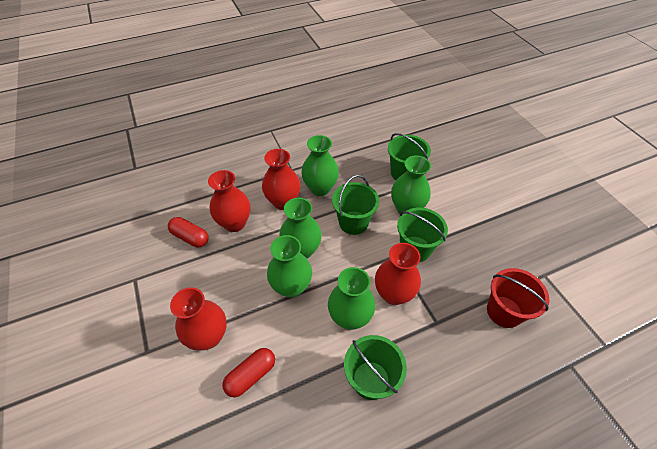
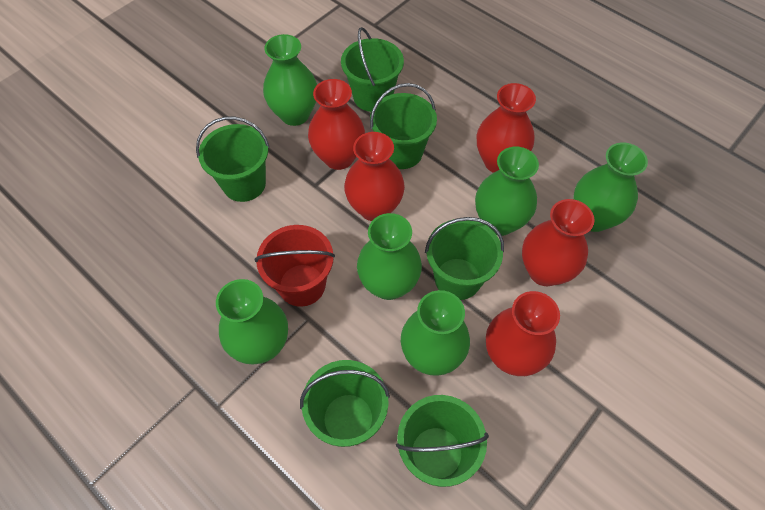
green bucket: [332,175,379,235] [344,335,407,400] [388,133,431,180] [397,208,448,262] = 4 -> [196,117,270,202] [300,360,390,447] [341,27,404,112] [370,83,437,169] [396,395,489,487] [425,217,504,300] = 6
green vase: [267,235,312,298] [279,198,322,259] [301,135,339,196] [328,267,375,330] [391,155,431,214] = 5 -> [216,279,288,365] [263,34,317,126] [357,213,422,300] [401,290,470,376] [475,147,539,236] [573,143,648,232] = 6
red capsule: [168,217,209,247] [222,348,275,397] = 2 -> none = 0
red vase: [170,287,227,351] [208,170,251,232] [262,149,301,210] [375,243,421,305] = 4 -> [308,79,365,170] [344,132,405,221] [477,83,536,173] [486,291,560,376] [522,199,595,286] = 5

